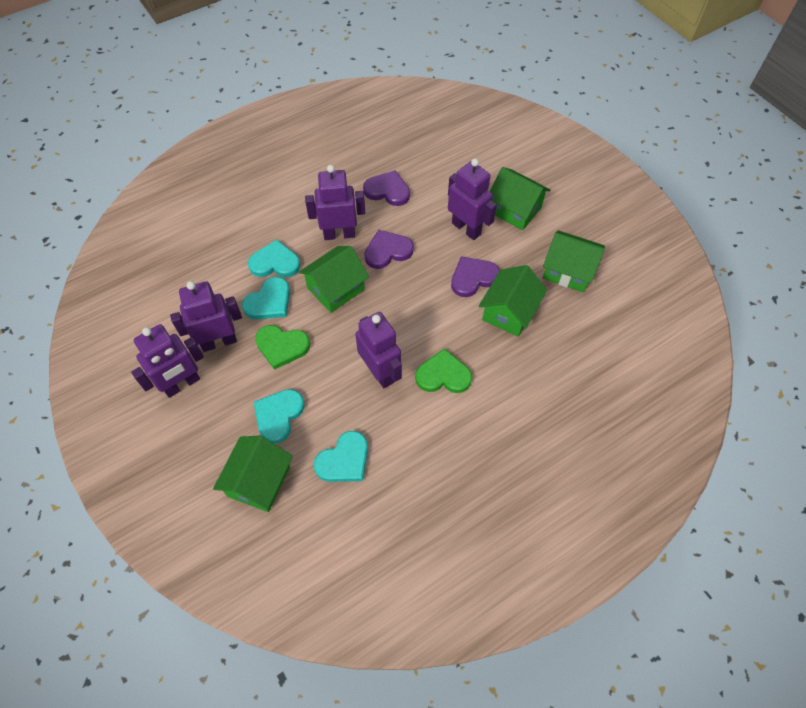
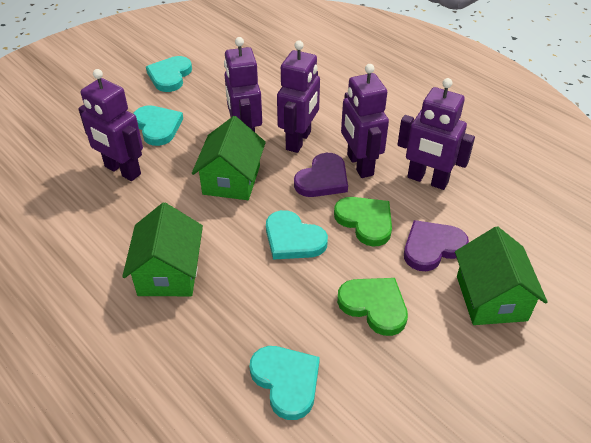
green house: [213,436,293,512] [299,246,369,313] [479,265,547,337] [490,167,551,230] [543,230,605,292] = 5 -> [122,203,203,296] [192,116,266,200] [455,226,548,325] = 3
purple heart: [363,170,410,206] [364,230,414,269] [451,256,500,297] = 3 -> [294,153,348,197] [404,220,469,271] = 2

